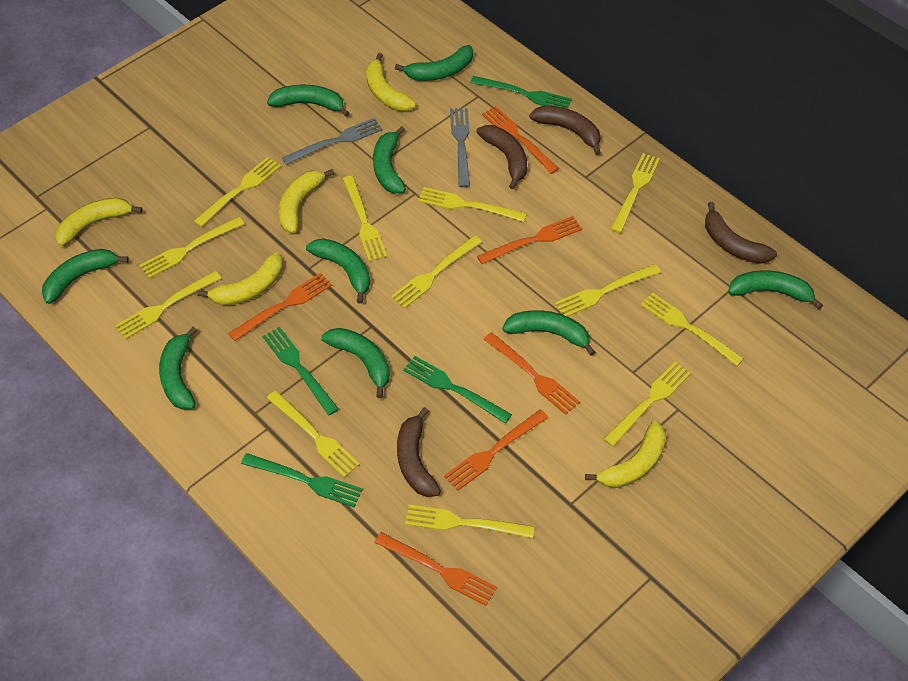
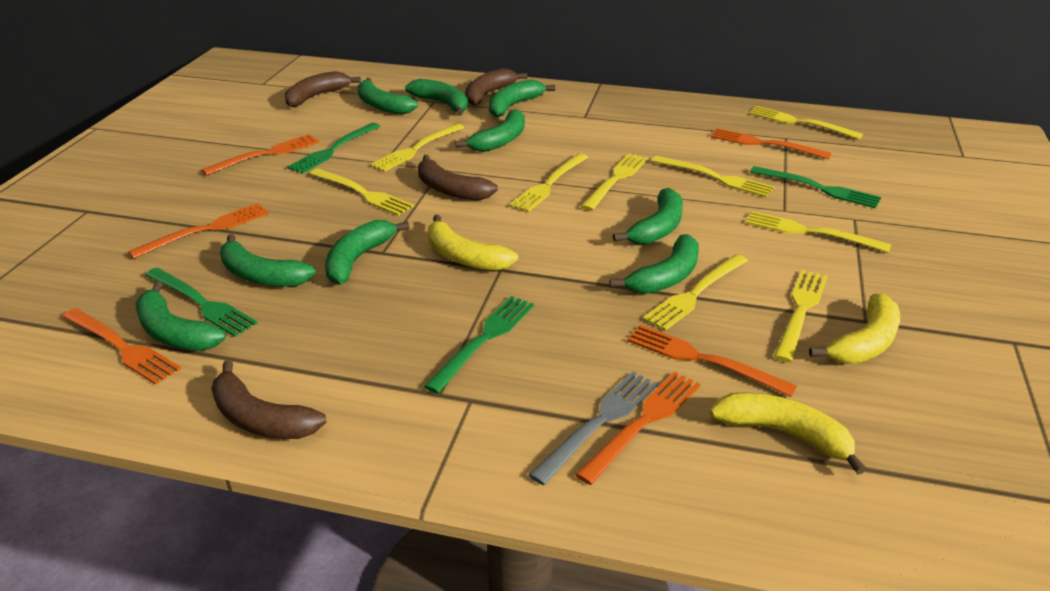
grey fork: [282,118,383,165] [450,108,470,187] = 2 -> [529,371,658,485] = 1
yellow banana: [55,198,142,246] [197,252,283,305] [279,169,334,233] [366,53,416,111] [585,421,666,488] = 5 -> [428,215,518,271] [709,392,866,474] [809,293,900,364] = 3
yellow fork: [115,271,221,339] [139,217,244,278] [194,157,281,227] [267,391,360,477] [343,176,387,261] [391,235,482,309] [405,505,534,538] [418,187,527,222] [555,264,661,317] [604,362,691,447] [611,153,660,233] [640,292,744,366] = 12 -> [310,169,414,216] [370,124,464,172] [509,153,588,212] [581,153,648,211] [643,254,748,331] [652,156,774,197] [746,211,892,253] [749,106,863,139] [774,270,828,362] = 9

